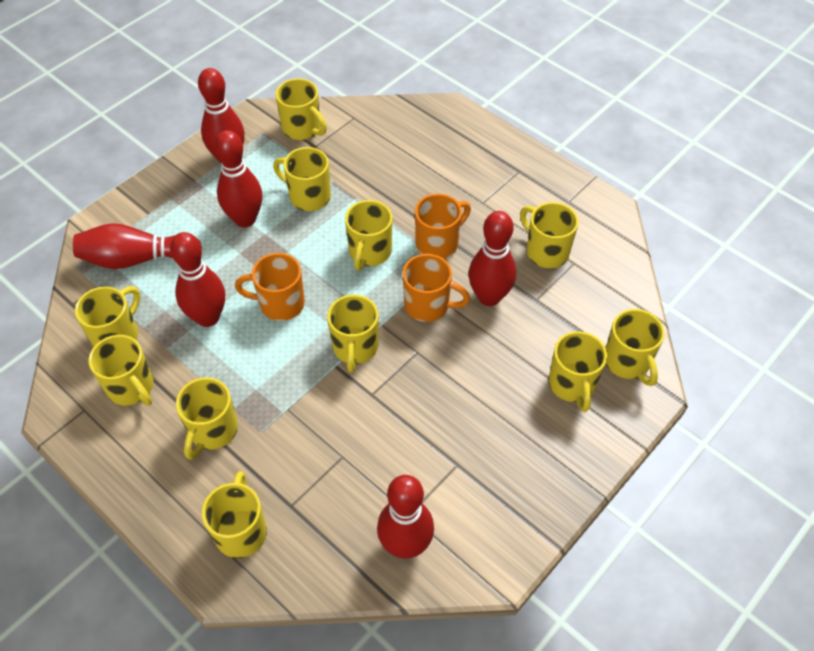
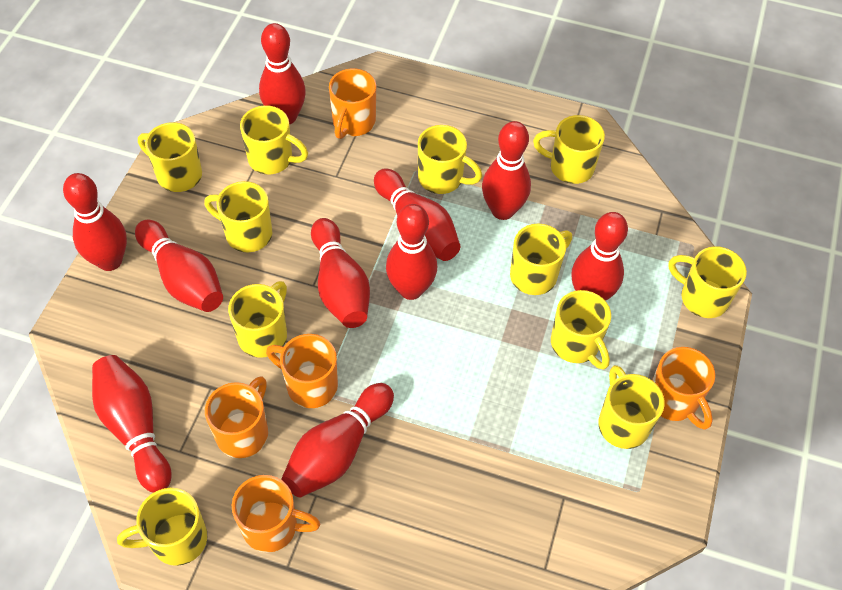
orange mug: [235,253,305,321] [403,254,470,322] [415,194,471,259] = 3 -> [205,376,268,458] [232,475,321,553] [266,334,338,408] [329,68,376,139] [652,347,715,430] = 5
red bowling pin: [73,223,202,269] [170,232,225,327] [198,68,245,163] [214,130,263,227] [377,475,434,559] [468,211,516,306] = 6 -> [63,173,127,271] [92,355,172,493] [135,220,223,312] [259,23,306,125] [282,383,394,497] [311,218,370,328] [374,169,460,261] [386,204,437,300] [482,121,531,220] [572,212,628,301] = 10

